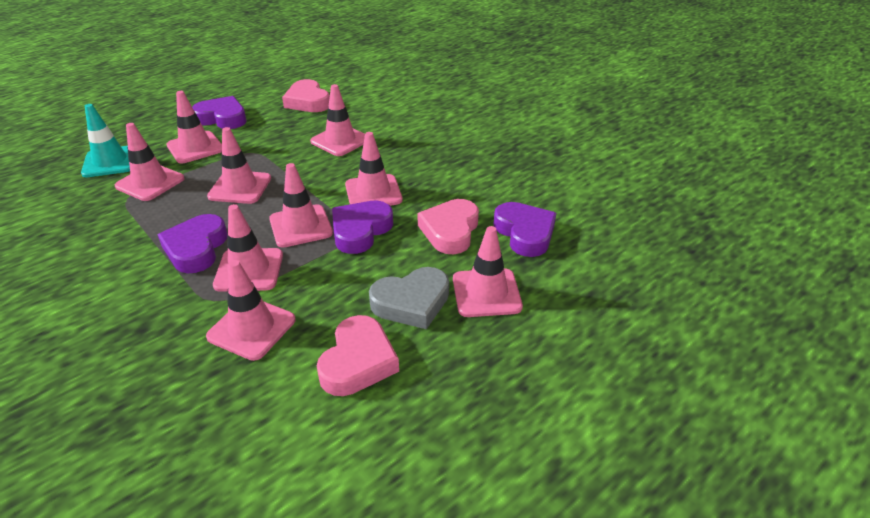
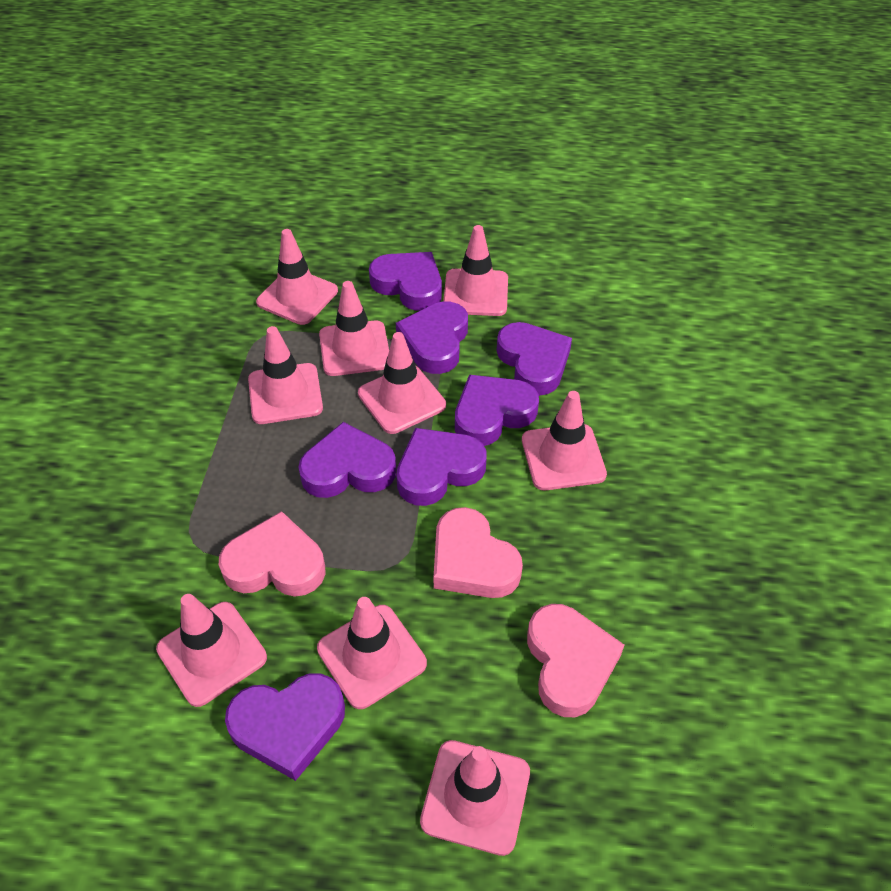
grey heart: [369,267,449,329] = 1 -> none = 0
purple heart: [158,214,227,273] [192,96,247,129] [332,201,393,254] [493,202,556,257] = 4 -> [225,673,345,781] [298,422,396,498] [369,252,442,311] [396,301,468,374] [396,428,487,506] [455,375,539,446] [496,322,572,396] = 7
turquoise traffic cone: [81,104,130,177] = 1 -> none = 0

